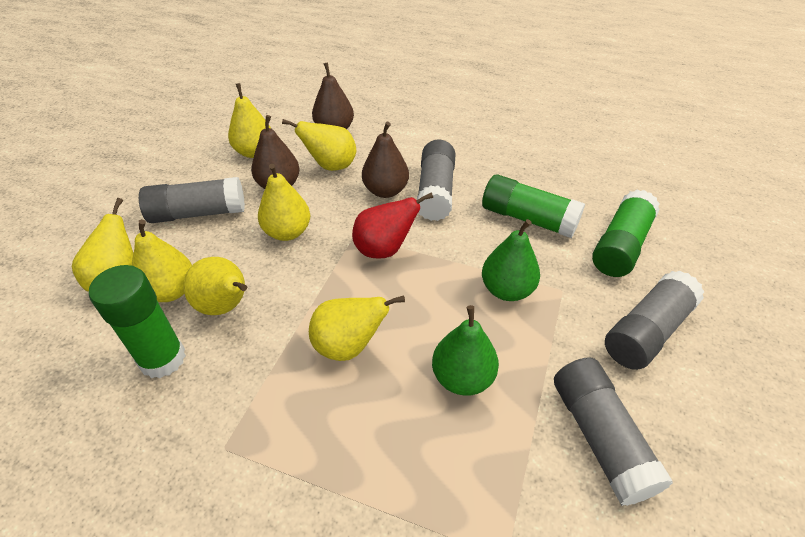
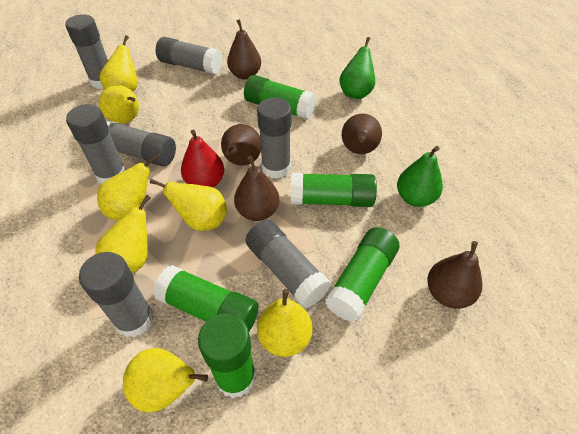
brown pear: [251,115,300,189] [312,62,354,129] [362,122,409,198] = 3 -> [221,124,261,166] [227,19,261,80] [234,156,279,221] [342,114,382,154] [427,241,483,309] = 5
green glue stick: [89,265,186,378] [482,174,585,238] [592,190,660,277] = 3 -> [153,265,259,331] [198,314,256,398] [244,75,316,120] [291,173,377,207] [325,227,399,322] = 5
grey glue stick: [139,177,245,223] [417,140,456,221] [554,357,673,506] [605,271,705,370] = 4 -> [65,14,108,89] [66,104,126,184] [79,252,154,337] [105,119,176,166] [156,37,222,74] [246,220,331,309] [257,97,291,179] = 7

